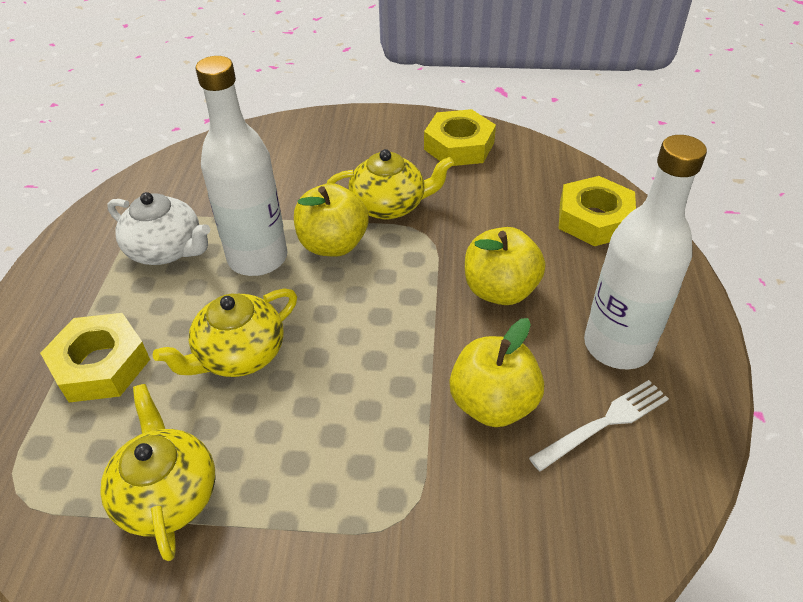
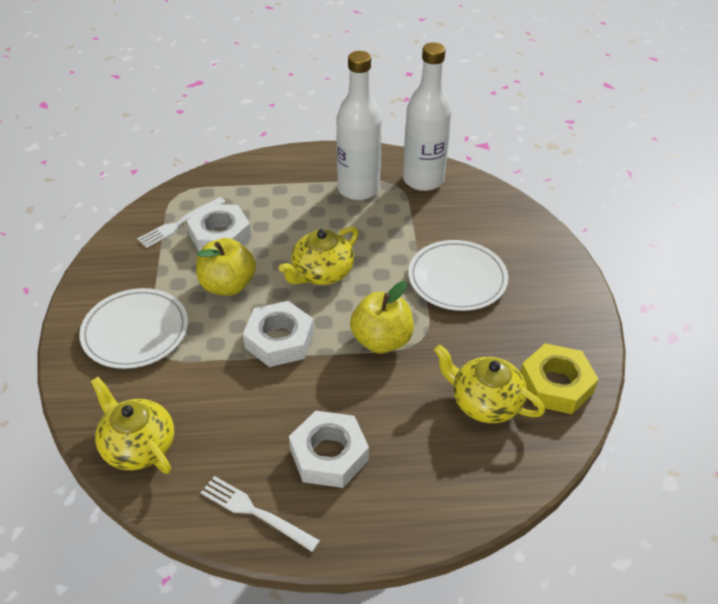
white fork: [529,380,669,472] = 1 -> [137,197,225,248] [201,476,320,552] = 2
white nut: none = 0 -> [187,204,251,252] [243,301,314,367] [289,411,369,488] = 3
white plate: none = 0 -> [79,288,188,369] [408,240,508,311] = 2
white teapot: [107,192,210,265] = 1 -> none = 0
yellow apple: [294,183,368,257] [449,318,544,427] [465,227,545,305] = 3 -> [196,238,256,296] [350,281,414,353] = 2
yellow nut: [40,313,150,403] [424,109,496,166] [559,176,636,246] = 3 -> [520,343,599,414] = 1

